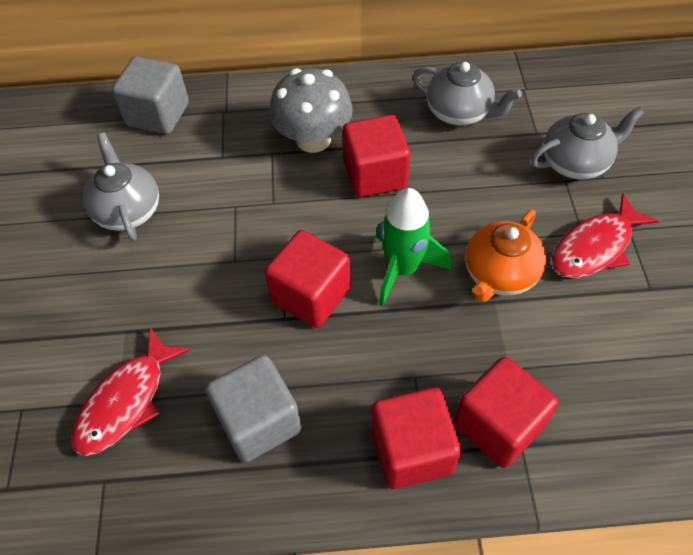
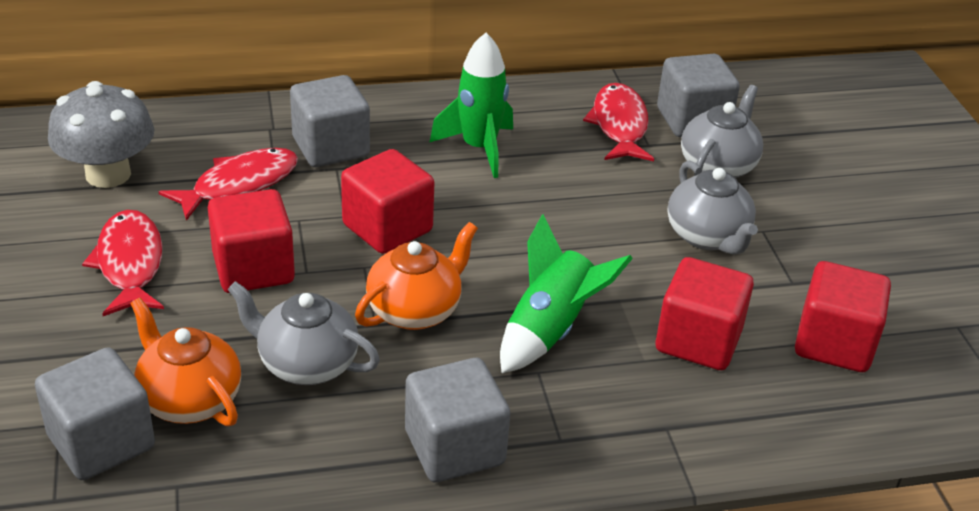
green rocket: [376,188,451,307] = 1 -> [429,33,513,178] [500,214,633,373] = 2
grey cube: [112,56,189,135] [205,355,302,462] = 2 -> [35,347,155,480] [290,75,370,167] [405,358,510,483] [657,54,740,137] = 4
orange teapot: [465,209,546,303] = 1 -> [130,298,241,426] [355,222,478,330] = 2
red fish: [71,327,191,456] [551,194,659,278] = 2 -> [82,210,164,316] [159,148,298,221] [583,83,654,161] = 3

